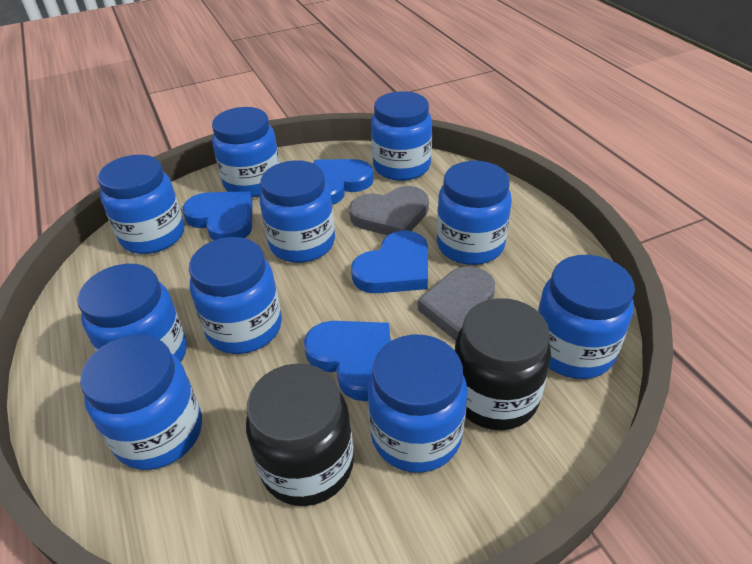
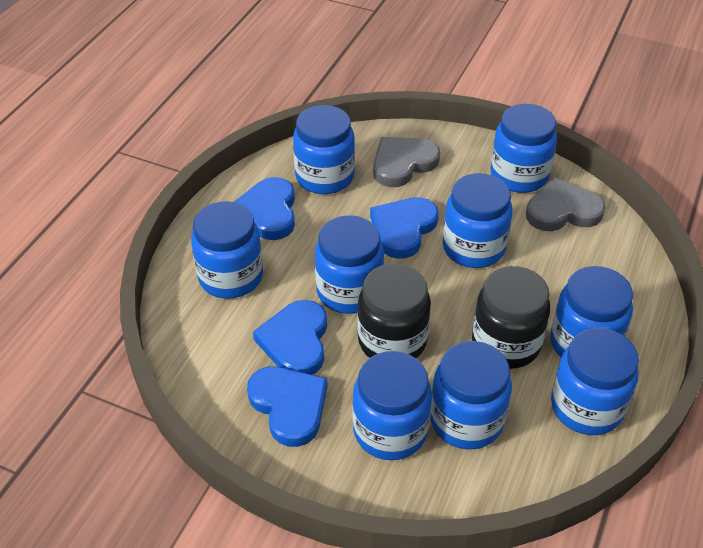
blue jar: [77,264,187,362] [80,335,202,470] [98,155,184,254] [189,237,282,354] [212,107,280,198] [260,160,335,263] [368,334,467,473] [371,91,432,181] [437,161,512,265] [538,255,635,379] = 10 -> [191,201,263,299] [293,105,355,194] [315,215,384,314] [352,351,432,460] [430,341,512,450] [443,173,513,268] [491,104,557,193] [550,266,633,357] [551,328,639,435] = 9

